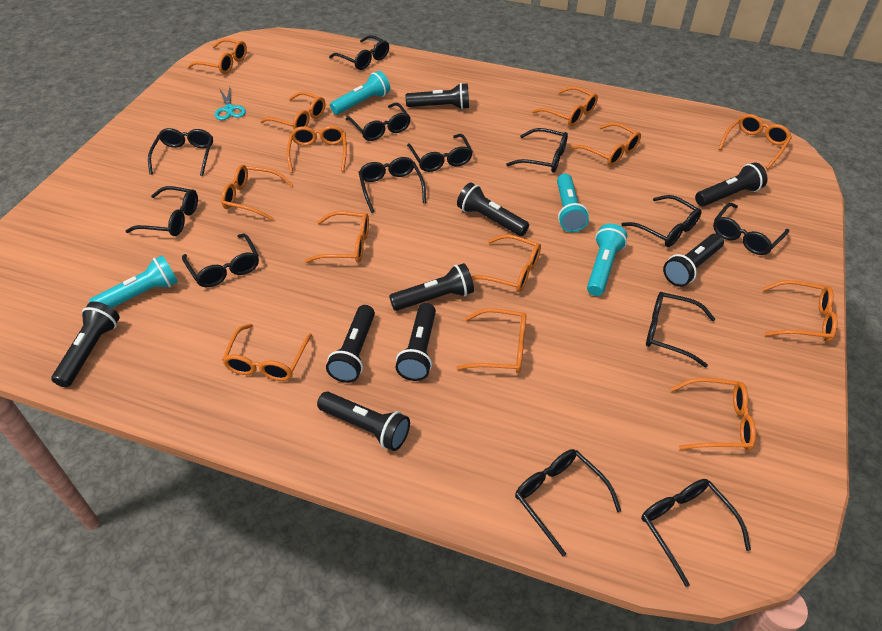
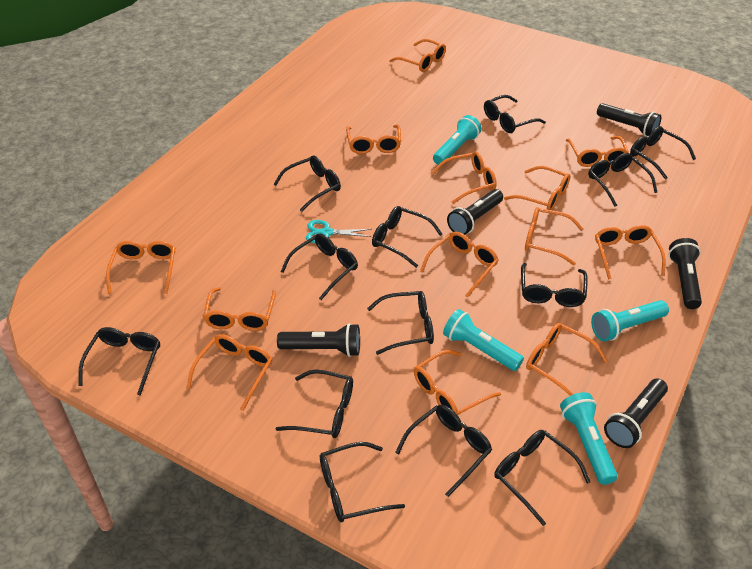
black flashlight: [51,301,120,387] [317,392,410,451] [326,305,375,383] [389,263,474,311] [395,303,436,381] [406,83,469,110] [457,183,529,236] [663,233,724,287] [695,162,768,206] = 9 -> [277,323,360,357] [447,189,503,235] [597,103,661,136] [604,378,668,448] [668,238,702,309] = 5

